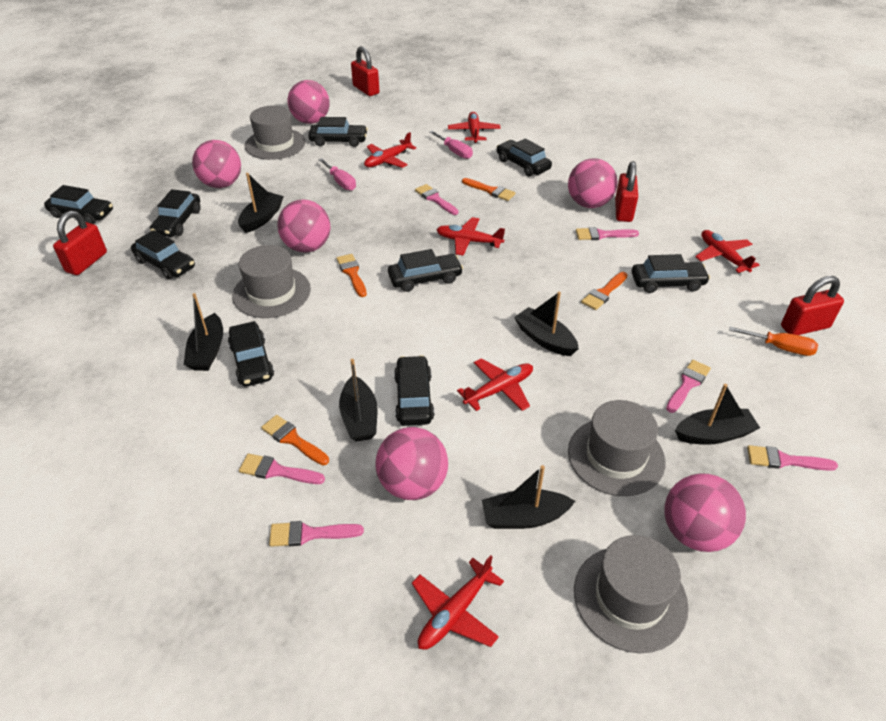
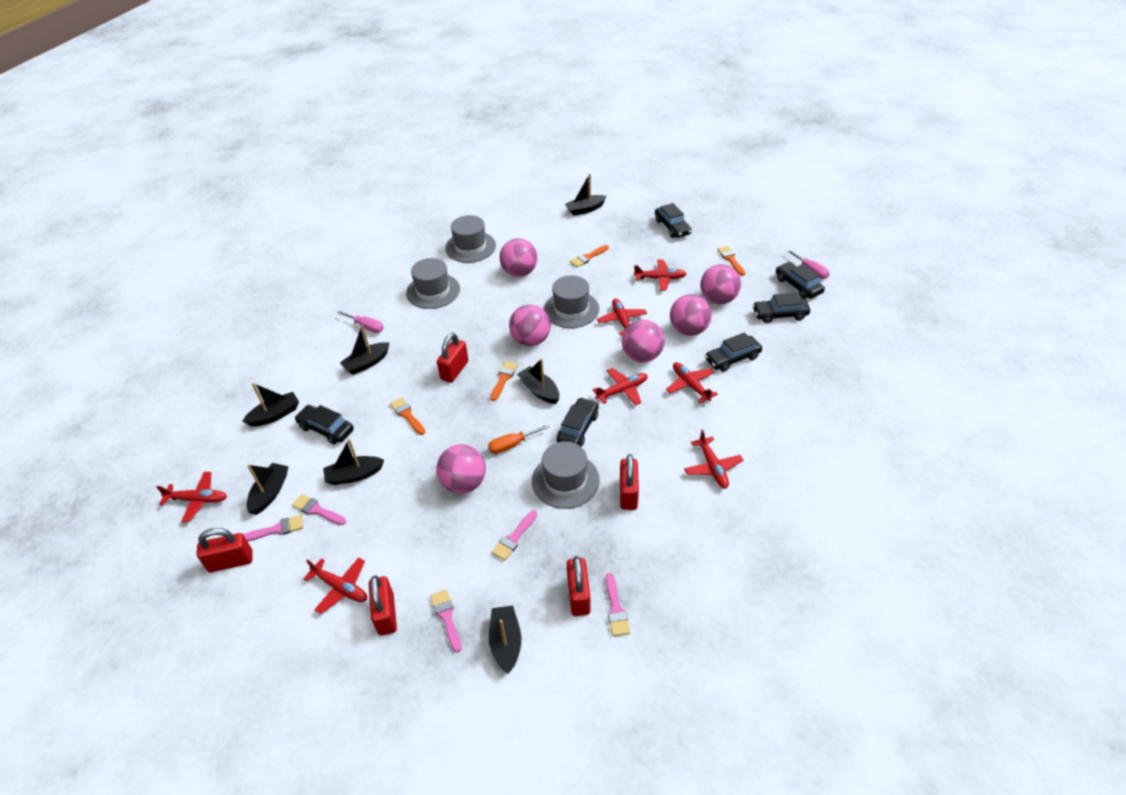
black boat: [184,293,223,371] [238,173,284,233] [339,359,378,442] [482,465,575,529] [514,292,579,356] [675,384,760,445] = 6 -> [242,383,299,426] [247,463,289,515] [323,439,384,485] [340,325,389,375] [489,605,521,674] [517,358,559,404] [565,174,607,216] = 7
black car: [44,185,113,224] [131,230,195,279] [150,189,201,237] [228,321,274,387] [308,117,368,147] [388,249,463,292] [394,355,434,426] [497,139,552,177] [632,254,710,293] = 9 -> [294,405,354,444] [556,397,598,447] [655,203,692,238] [705,332,762,372] [753,293,810,323] [776,262,825,299] = 6
pink brush: [239,454,325,484] [269,521,364,547] [415,184,458,215] [576,227,639,240] [666,360,711,413] [747,445,838,471] = 6 -> [243,515,303,542] [292,494,346,525] [430,589,462,652] [492,511,537,561] [606,573,630,636] = 5
red padlock: [53,211,107,275] [351,46,379,96] [615,161,638,222] [781,276,844,335] = 4 -> [197,528,253,572] [369,575,397,636] [437,333,469,383] [567,556,591,616] [620,454,639,510] = 5
red plane: [364,132,416,168] [412,555,504,650] [436,217,505,256] [448,112,500,143] [457,358,533,411] [695,230,759,273] = 6 -> [156,472,227,522] [303,557,367,614] [592,368,648,406] [597,299,647,336] [634,260,686,290] [666,362,718,403] [684,429,744,488] = 7

